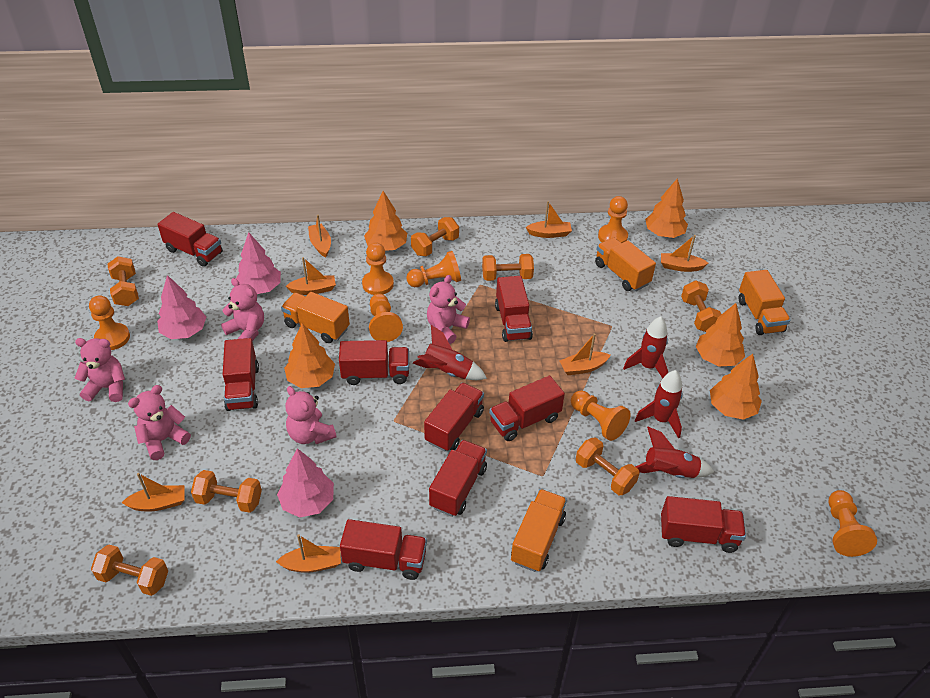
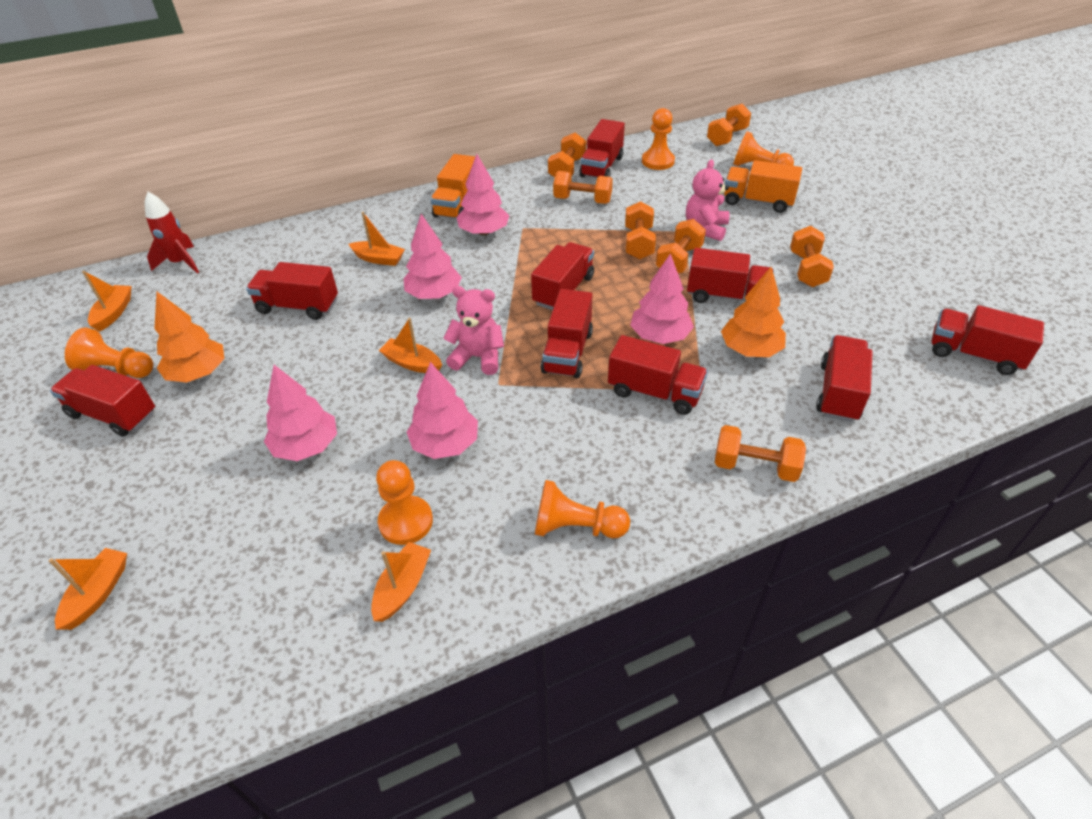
orange boat: [121,473,185,512] [276,534,341,573] [286,257,336,295] [308,215,331,257] [526,201,572,238] [560,334,610,375] [661,235,708,272] = 7 -> [49,548,127,630] [82,271,132,332] [349,212,405,266] [371,542,431,622] [379,318,442,373] = 5
orange pawn: [89,295,130,350] [362,242,394,295] [369,294,403,342] [406,251,461,287] [571,390,631,441] [598,196,628,243] [829,490,877,557] = 7 -> [65,327,153,378] [376,460,433,545] [535,480,630,538] [642,108,675,170] [733,131,794,166] = 5
orange tree: [284,323,335,388] [364,191,407,251] [645,178,688,238] [696,303,745,366] [710,354,762,420] = 5 -> [154,292,224,382] [721,267,786,357] = 2
orange truck: [281,292,350,343] [511,489,567,572] [595,238,656,291] [739,270,791,335] = 4 -> [431,154,475,219] [724,160,802,213] = 2
pink teddy bear: [75,338,125,402] [128,385,191,460] [221,278,264,341] [285,386,336,444] [427,275,470,344] = 5 -> [443,286,504,375] [686,159,729,241] = 2
pink tree: [157,275,206,339] [236,232,281,294] [277,448,334,517] = 3 -> [264,365,337,461] [404,214,462,299] [407,362,478,459] [457,154,510,236] [630,253,694,344] = 5
red rocket: [413,325,487,380] [623,317,668,378] [635,370,683,439] [635,427,714,478] = 4 -> [145,192,199,273] = 1

